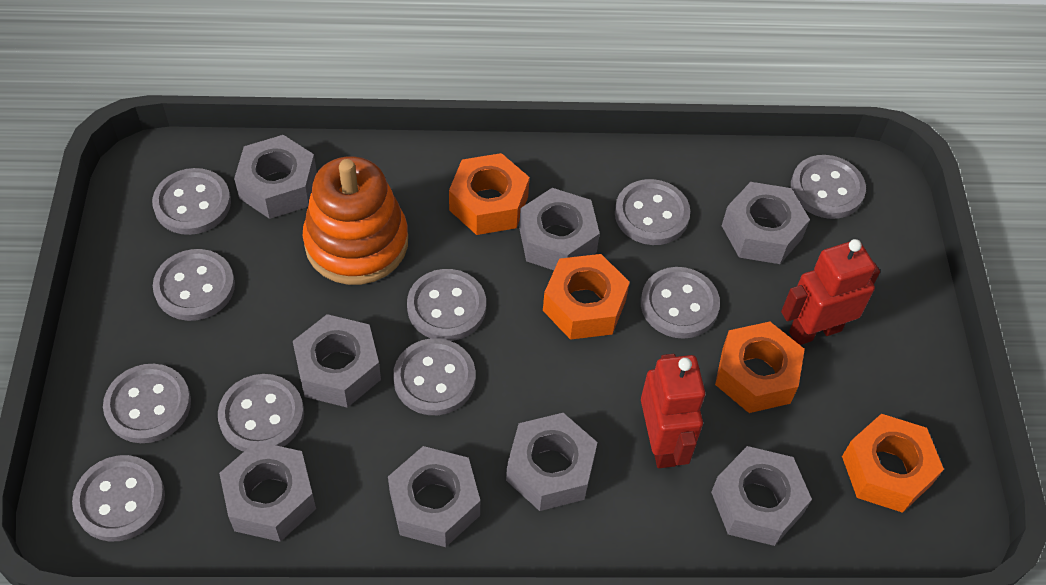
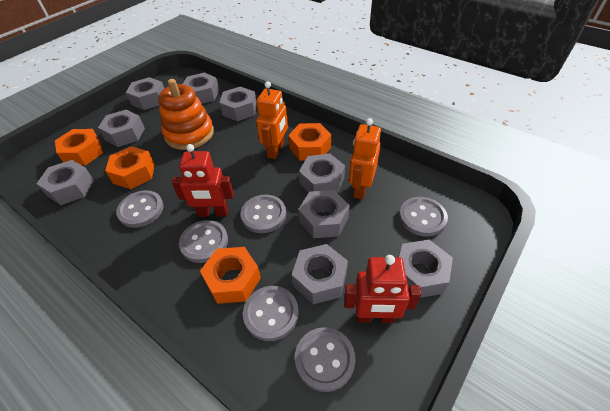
grey button: [72,455,165,542] [103,364,191,443] [152,168,231,235] [153,249,235,321] [218,374,304,452] [393,338,476,415] [407,269,486,341] [615,179,690,245] [641,267,720,339] [791,155,866,219] = 10 -> [116,190,164,228] [179,220,228,263] [241,195,286,233] [243,286,299,341] [295,327,355,392] [399,197,448,237] = 6
grey nut: [219,441,316,542] [234,135,317,219] [293,314,381,408] [388,446,480,547] [506,413,597,511] [519,188,600,270] [711,446,812,546] [722,182,810,264] = 8 -> [37,160,94,205] [98,110,145,147] [126,77,164,110] [183,73,220,104] [220,87,257,121] [292,244,348,305] [298,190,350,238] [299,153,345,193] [399,240,453,298] = 9
orange robot: none = 0 -> [256,81,288,159] [349,118,381,199] = 2

